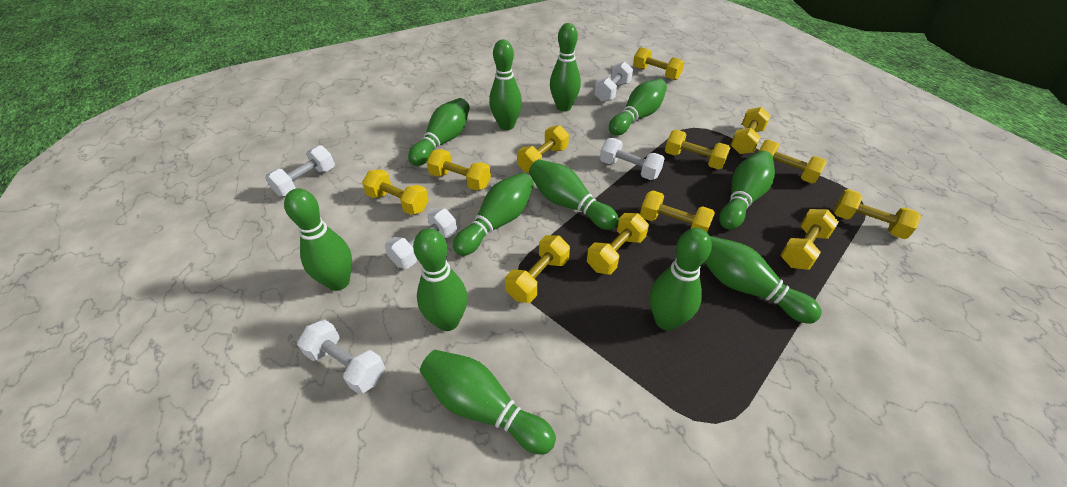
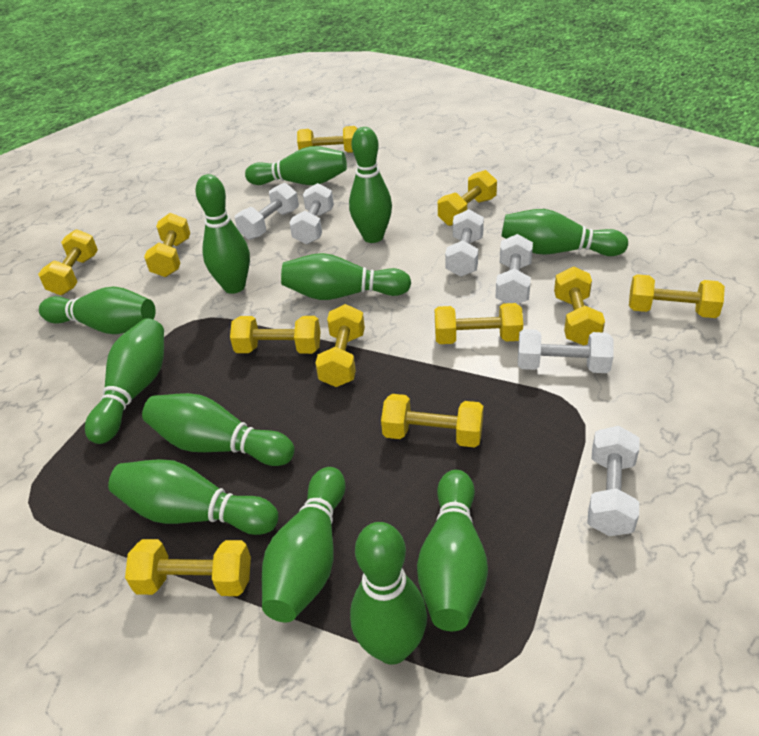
white dumbbell: [265,145,335,196] [297,320,385,394] [385,208,457,269] [594,62,633,102] [600,138,665,180] = 5 -> [235,183,299,240] [290,183,334,245] [445,209,484,277] [495,234,533,304] [518,329,614,373] [587,426,640,536] = 6
yellow dumbbell: [362,169,429,215] [427,149,491,191] [505,235,570,303] [517,125,569,173] [587,213,649,274] [633,47,684,80] [640,190,715,232] [665,130,731,169] [731,107,770,154] [758,140,827,183] [781,209,839,270] [833,189,921,239] = 12 -> [38,229,98,295] [125,539,251,596] [144,213,190,277] [230,316,320,354] [297,126,358,153] [315,304,365,387] [381,394,484,448] [435,303,523,344] [438,170,497,226] [554,267,605,346] [629,274,725,318] = 11

